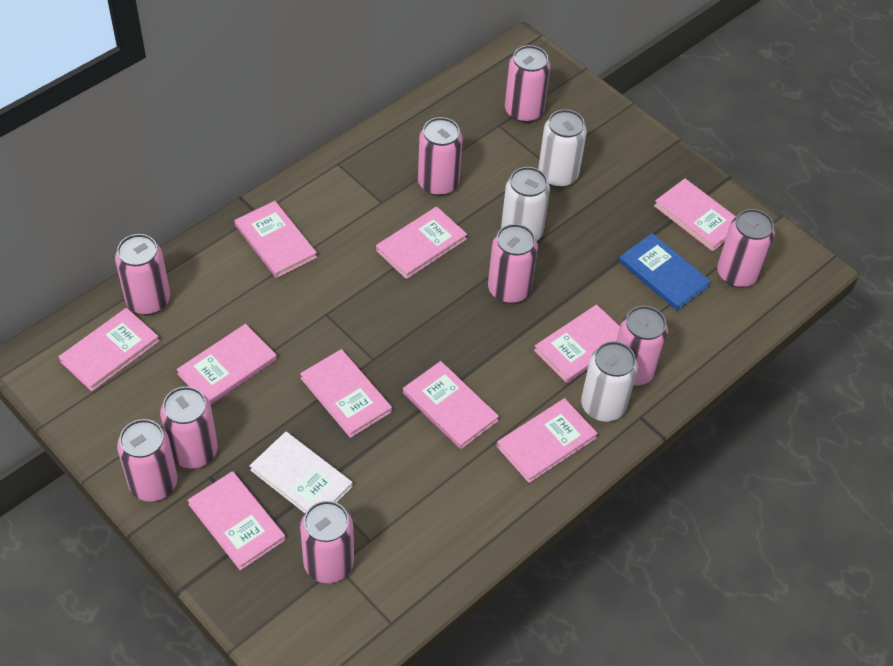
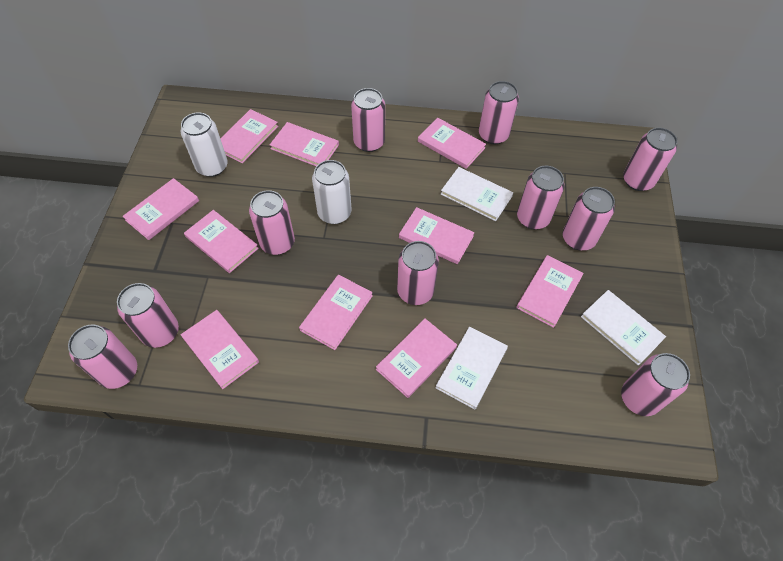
blue book: [619,233,711,311] = 1 -> none = 0
pink can: [115,234,170,315] [117,419,177,502] [160,386,218,469] [300,501,354,583] [418,117,462,196] [488,224,538,303] [505,45,550,123] [617,306,668,385] [717,209,775,288] = 9 -> [68,324,137,389] [117,283,179,348] [249,190,295,255] [351,88,385,152] [397,241,439,305] [479,81,519,144] [517,166,565,229] [563,187,615,250] [621,353,690,416] [623,127,678,191] = 10
white book: [250,432,353,513] = 1 -> [436,327,508,410] [441,167,513,221] [581,290,666,366] = 3
white can: [501,167,550,241] [538,109,587,187] [581,341,638,422] = 3 -> [181,112,228,177] [312,160,351,224] = 2

